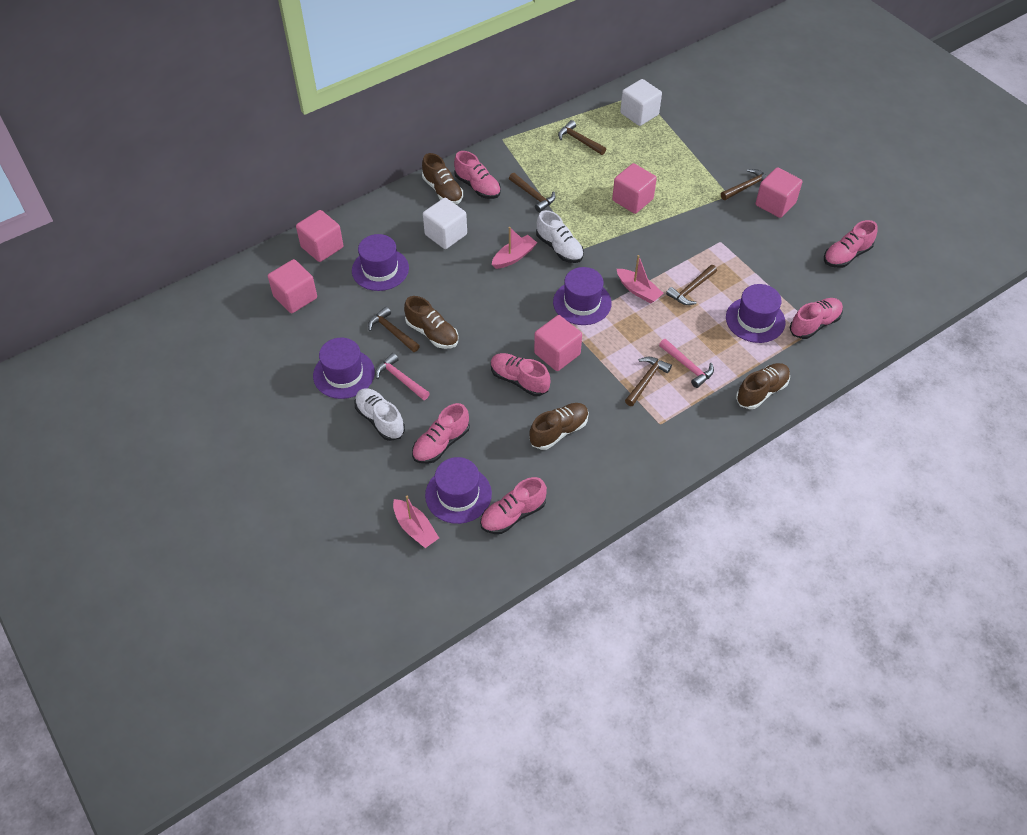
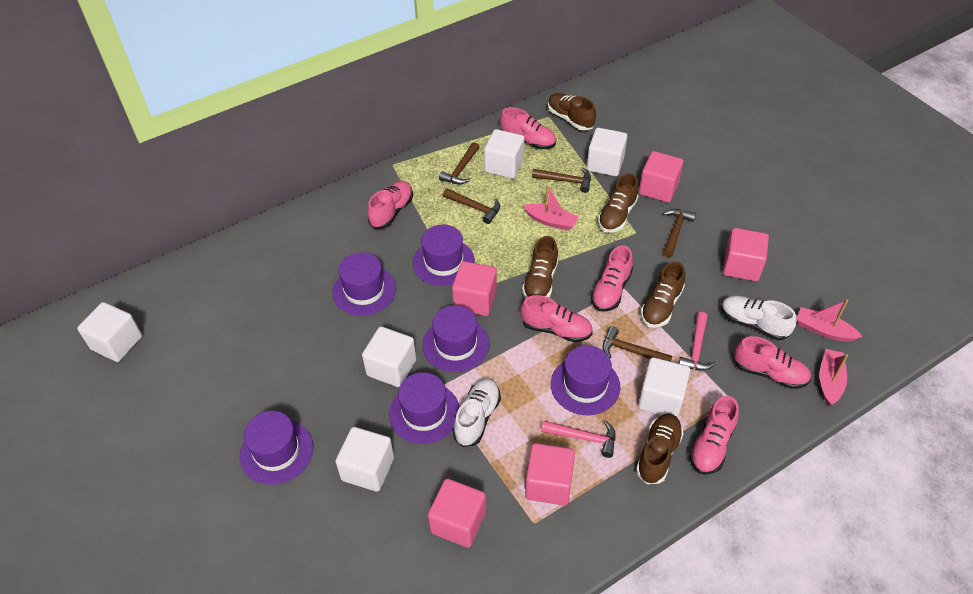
brown hammer: [368,307,420,352] [509,173,555,212] [558,120,606,155] [625,356,672,406] [666,265,717,305] [721,169,767,200] = 6 -> [439,142,479,184] [443,188,500,224] [532,168,591,193] [603,326,672,362] [663,209,696,257] = 5
brown shoe: [404,296,458,349] [422,153,463,204] [529,403,589,450] [736,363,790,409] = 4 -> [522,236,559,298] [548,93,596,131] [598,173,638,233] [636,413,684,484] [640,261,685,328] = 5
purple hat: [313,337,375,399] [352,234,409,291] [425,457,492,524] [553,267,612,325] [726,284,786,343] = 5 -> [240,411,313,485] [332,252,396,316] [389,372,460,444] [413,225,475,286] [423,305,490,372] [551,345,620,415] = 6
white cube: [423,198,467,249] [620,79,662,126] = 2 -> [77,302,142,362] [335,427,394,492] [362,327,416,387] [484,129,524,179] [587,128,627,176] [638,357,690,418] = 6

